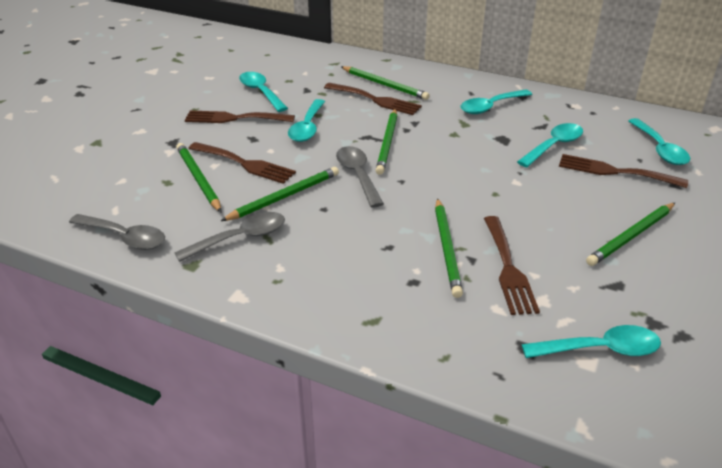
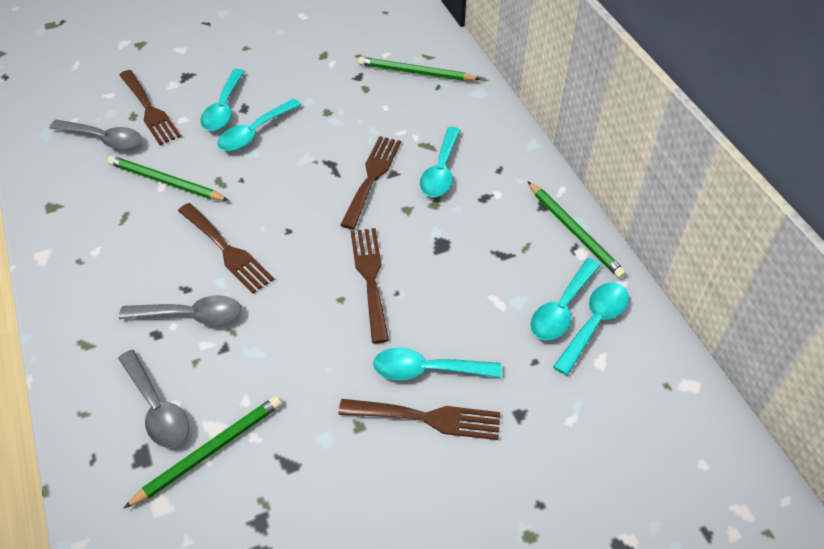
green pencil: [176,143,221,212] [221,167,339,221] [341,66,430,100] [375,109,397,175] [435,198,463,298] [586,203,675,266] = 6 -> [108,156,229,201] [123,396,282,509] [358,57,480,81] [528,182,626,278] = 4

